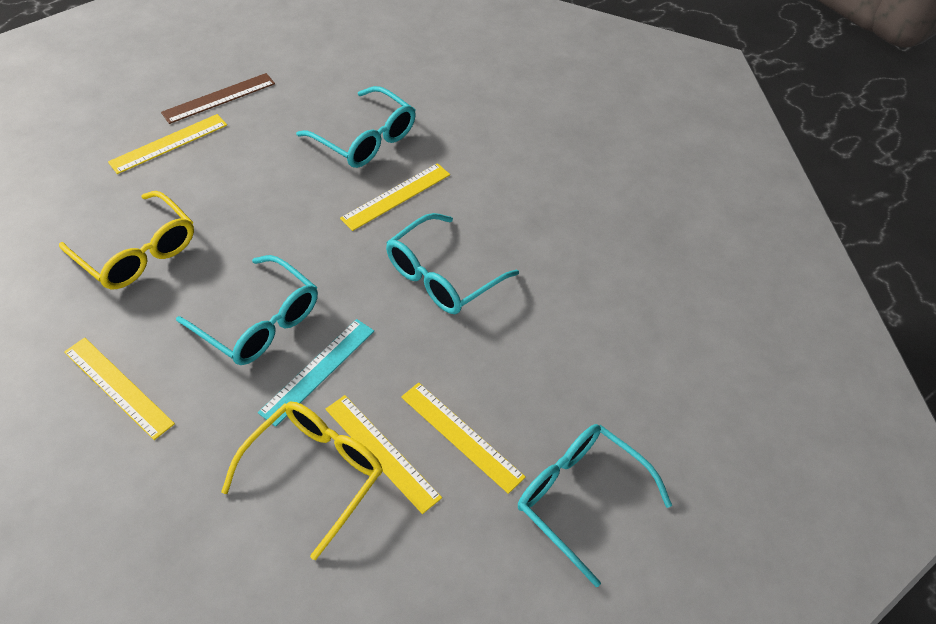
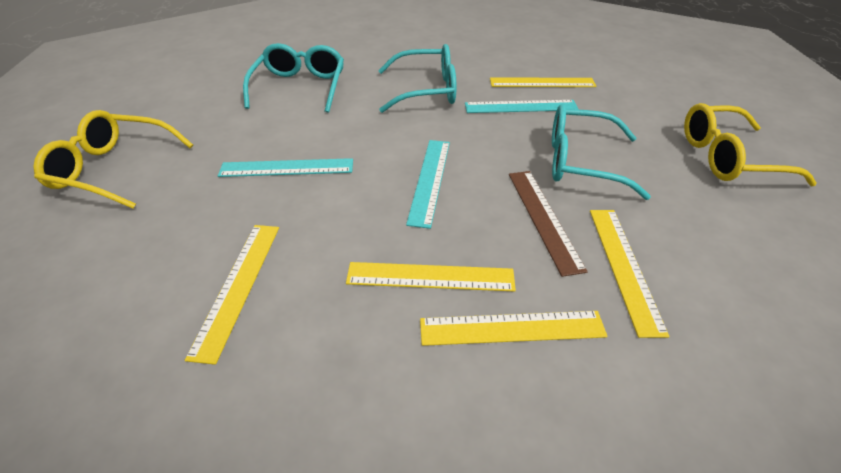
turquoise glasses: [176,255,318,365] [296,86,416,168] [386,213,519,314] [518,424,672,587] = 4 -> [243,43,344,113] [378,44,457,113] [552,104,651,200] = 3
turquoise ruler: [258,319,374,427] = 1 -> [218,158,353,177] [406,140,450,229] [465,100,579,113] = 3

